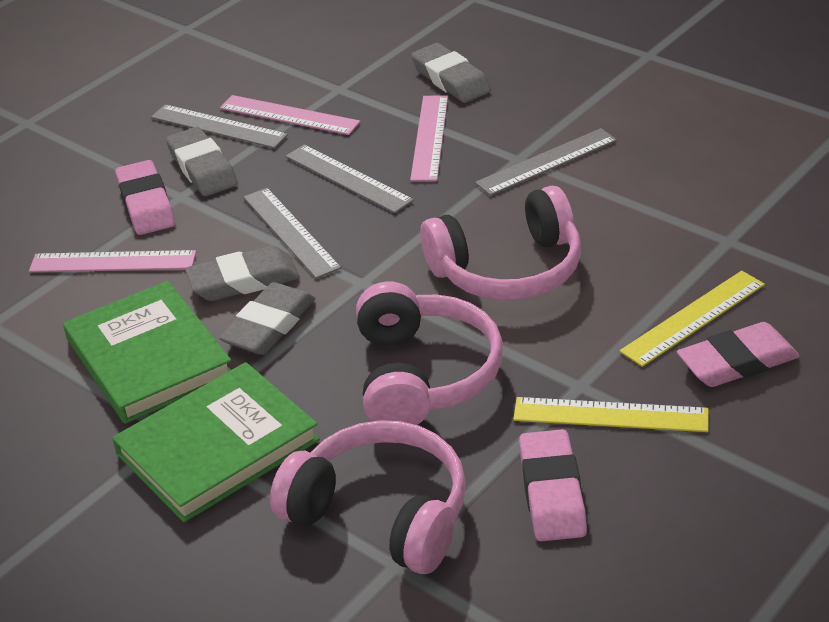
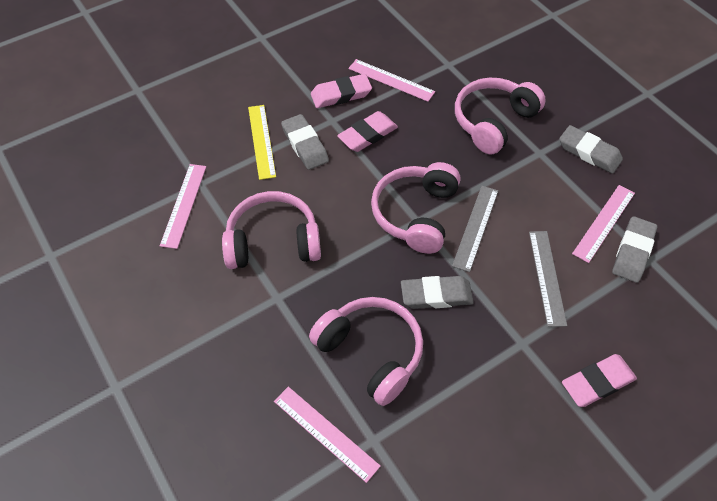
green book: [63,281,231,424] [112,362,320,522] = 2 -> none = 0
grey ruler: [151,105,288,148] [244,188,341,279] [286,144,414,213] [475,128,617,196] = 4 -> [452,186,498,272] [529,231,567,327] = 2
pink headphones: [270,420,466,574] [356,282,503,425] [420,186,581,300] = 3 -> [222,191,321,269] [309,297,423,406] [371,162,461,254] [455,78,546,154] = 4
pink ruler: [29,250,196,272] [220,95,360,135] [410,95,448,181] = 3 -> [160,164,206,249] [274,387,381,483] [348,59,435,102] [572,185,635,263] = 4
yellow ruler: [513,397,709,432] [620,271,765,367] = 2 -> [248,105,276,180] = 1

